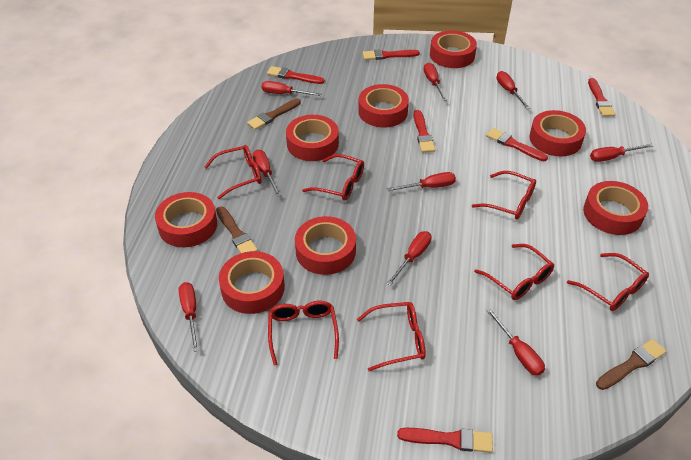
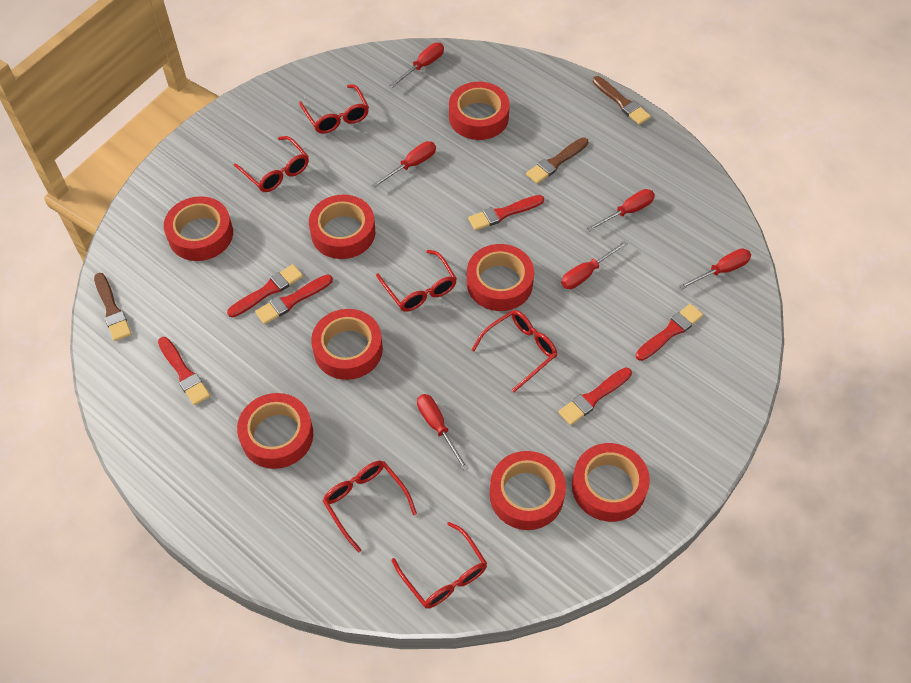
red glasses: [204,145,262,199] [268,301,339,365] [302,154,364,201] [357,302,426,371] [472,171,536,220] [474,244,554,300] [567,253,649,311] = 7 -> [234,136,309,192] [299,84,369,134] [323,461,417,553] [376,250,457,312] [392,522,487,609] [471,310,558,392] = 6
red screwdriver: [179,282,199,352] [253,149,281,197] [261,81,321,96] [387,172,456,191] [387,231,431,285] [424,63,447,101] [486,308,545,376] [496,71,531,109] [590,144,653,162] = 9 -> [372,141,436,187] [390,43,444,87] [417,394,468,470] [561,241,628,289] [587,189,655,231] [679,248,751,289] = 6

